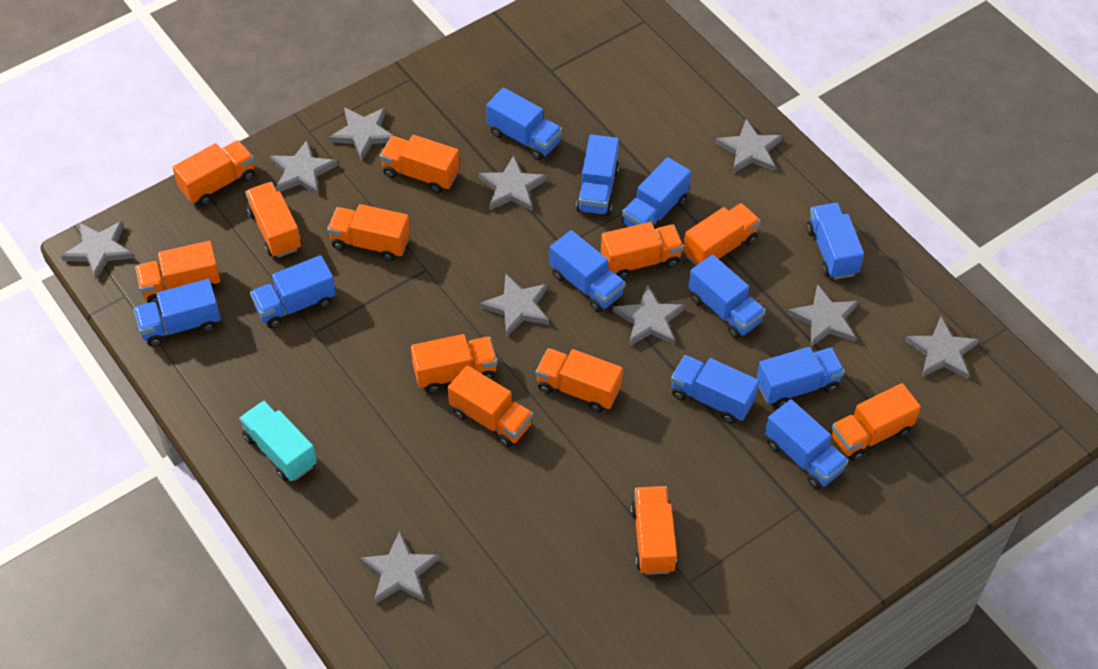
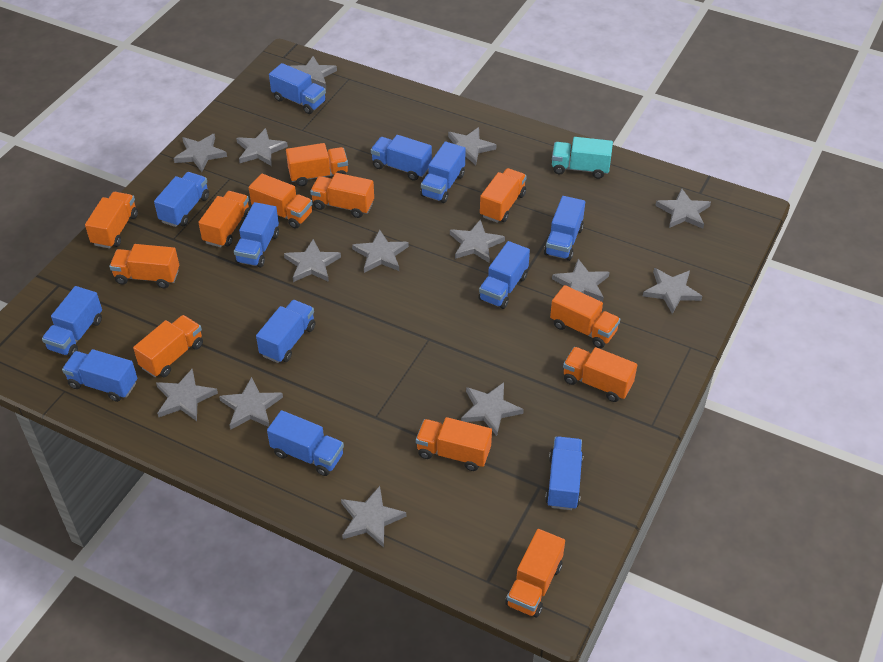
blue truck: [134,279,221,347] [250,255,336,328] [486,88,562,160] [549,230,626,313] [576,134,619,216] [622,157,691,229] [671,355,759,424] [688,254,766,339] [756,347,845,408] [765,399,848,490] [807,203,864,280] = 11 -> [42,286,102,357] [62,349,137,402] [154,172,209,227] [234,202,279,268] [256,300,315,363] [267,410,344,476] [269,63,326,114] [371,135,432,181] [420,142,466,203] [478,241,530,309] [544,196,585,261] [545,436,583,510] = 12
grey star: [61,221,134,280] [270,140,338,196] [329,107,394,161] [360,531,440,604] [478,155,547,211] [480,274,549,336] [613,284,685,346] [715,119,783,173] [788,284,859,347] [905,317,980,380] = 10 -> [156,369,218,421] [173,134,227,172] [219,377,283,430] [236,128,288,166] [284,239,341,282] [290,56,337,88] [341,486,406,548] [352,229,409,273] [448,127,496,165] [450,219,505,263] [461,382,524,436] [552,259,610,302] [643,268,702,314] [655,188,711,229] = 14

